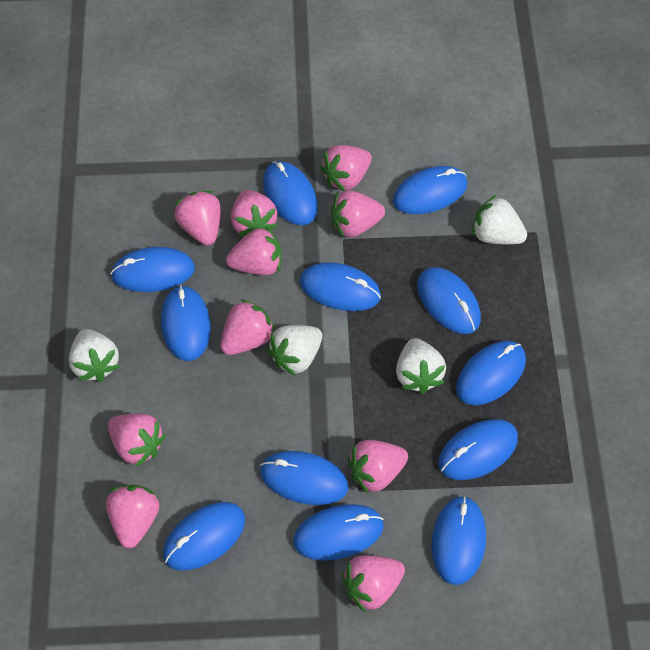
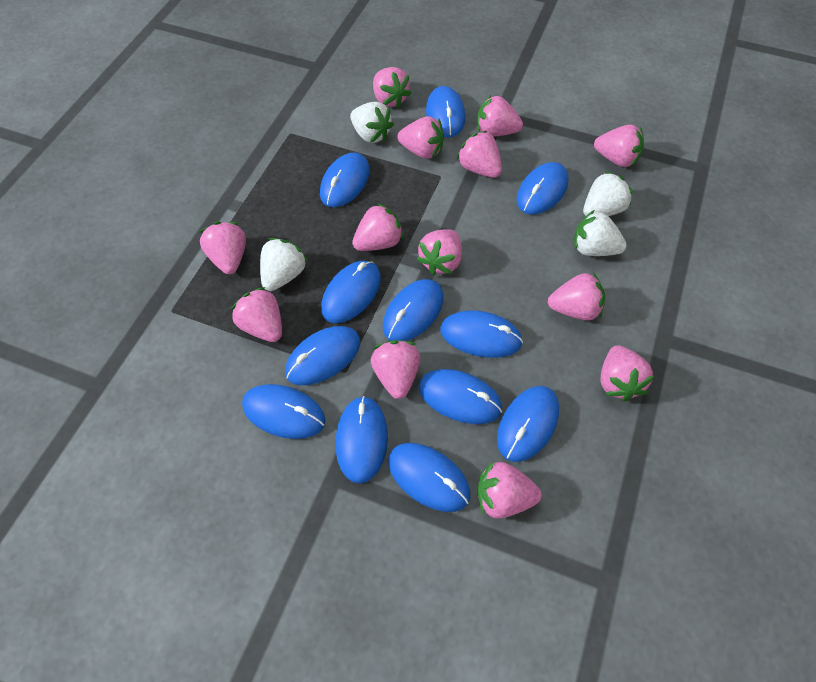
pink strawberry: [106,485,159,548] [108,413,166,467] [175,191,221,245] [220,299,275,355] [226,226,281,275] [231,190,277,236] [320,145,372,191] [331,190,385,238] [342,555,405,613] [348,440,408,493] = 10 -> [200,222,246,274] [231,287,282,342] [352,203,403,251] [371,340,421,399] [373,67,412,108] [398,116,444,159] [417,229,462,275] [457,131,502,178] [477,95,523,137] [477,461,542,519] [548,273,605,321] [594,125,644,167] [601,345,654,402] = 13

